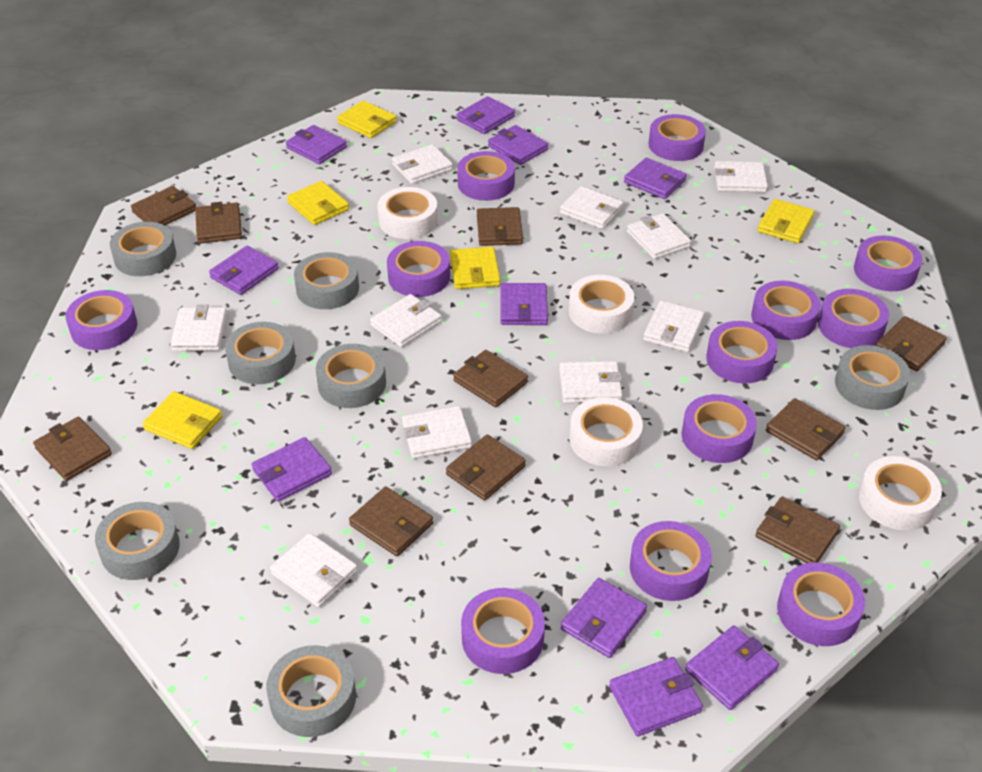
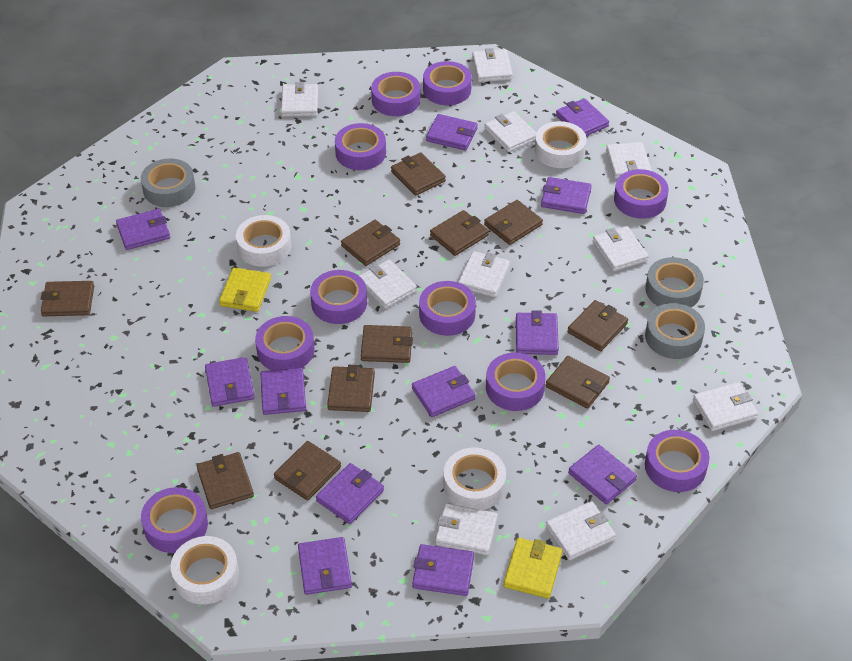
brown wallet: [33,417,112,481] [131,186,196,225] [195,202,242,244] [349,487,433,556] [446,434,526,501] [453,350,528,407] [477,207,523,246] [756,496,840,563] [766,398,846,461] [876,316,947,371] = 10 -> [41,281,94,316] [197,452,254,509] [274,441,341,500] [327,365,375,412] [341,220,400,266] [361,325,413,363] [391,152,446,196] [430,210,489,256] [484,200,543,245] [545,356,610,409] [567,300,628,351] = 11
grey tape: [95,502,180,580] [110,222,176,276] [225,322,296,384] [266,645,356,737] [294,252,359,309] [316,344,386,408] [835,345,910,410] = 7 -> [141,158,195,207] [645,257,704,307] [645,303,705,359] = 3
purple tape: [66,290,137,350] [387,241,450,297] [457,151,515,201] [461,588,545,674] [630,521,712,601] [649,114,706,161] [682,394,757,463] [706,321,777,383] [751,281,821,340] [777,563,865,646] [818,289,889,348] [854,236,922,291] = 12 -> [141,487,208,553] [255,316,314,370] [310,270,367,324] [335,123,386,170] [371,72,421,116] [419,281,476,336] [423,61,472,105] [486,353,546,411] [614,169,669,219] [645,430,710,492] = 10
purple wallet: [209,246,279,295] [252,437,332,502] [286,125,347,164] [457,96,515,134] [488,125,548,165] [500,283,548,325] [561,578,647,658] [609,657,703,736] [624,158,687,199] [685,625,779,710] = 10 -> [116,209,170,250] [205,357,255,407] [260,368,306,415] [298,537,352,595] [316,463,384,524] [412,366,475,417] [412,544,474,596] [426,114,478,150] [516,310,559,355] [541,177,592,214] [556,98,609,136] [568,445,637,504] = 12
yellow wallet: [143,391,222,449] [287,181,349,225] [337,101,397,138] [450,247,500,289] [757,199,815,244] = 5 -> [219,267,271,312] [504,538,562,599] = 2

